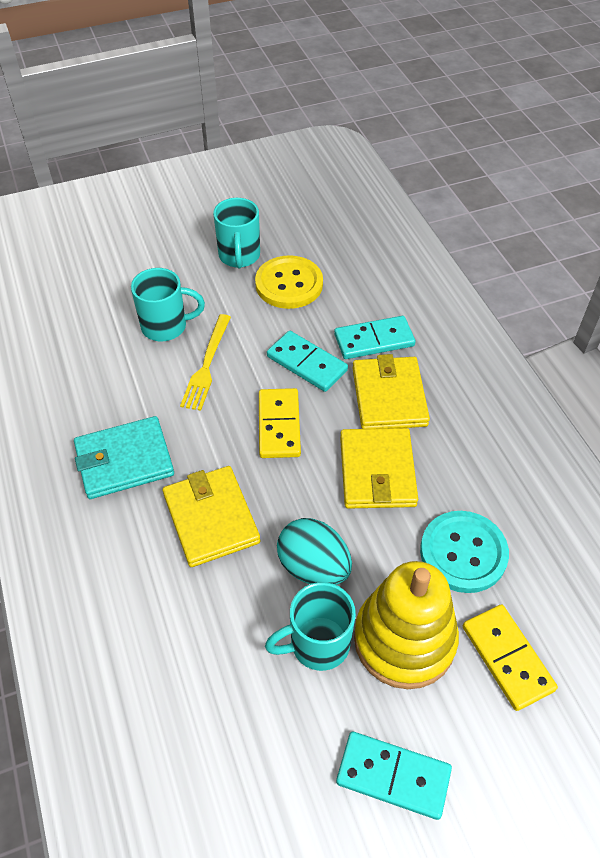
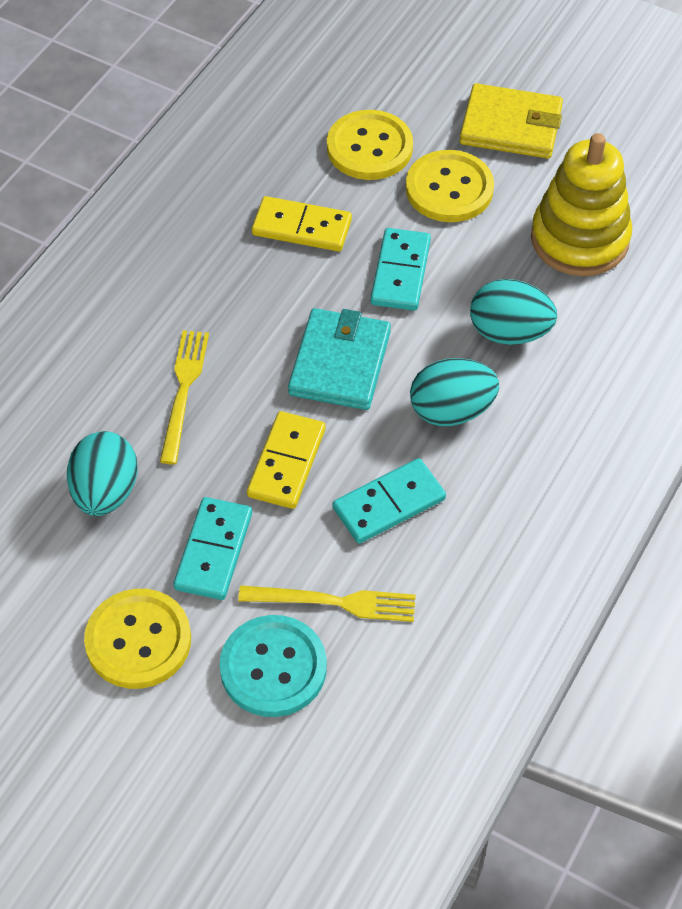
turquoise egg: [277,518,352,585] = 1 -> [67,431,138,516] [410,358,499,426] [470,279,557,345] = 3
turquoise mug: [131,268,205,341] [213,198,260,269] [265,582,356,671] = 3 -> none = 0
yellow button: [255,255,323,309] = 1 -> [84,589,191,689] [327,110,413,180] [406,150,494,222] = 3
yellow fork: [180,314,231,411] = 1 -> [160,330,209,464] [238,585,416,622] = 2
yellow wallet: [163,466,260,567] [340,428,418,509] [352,354,430,429] = 3 -> [460,83,563,159] = 1

